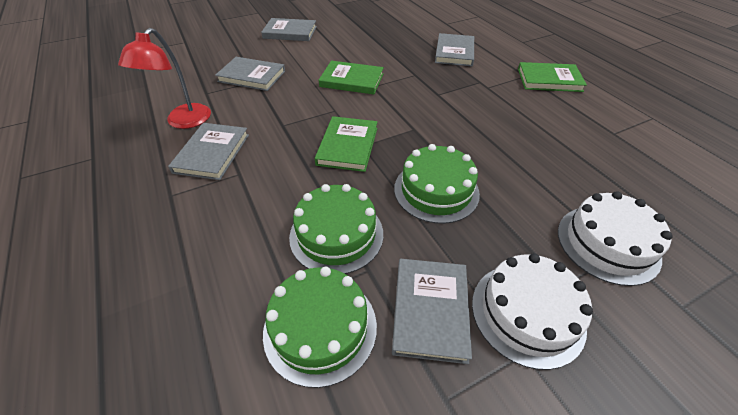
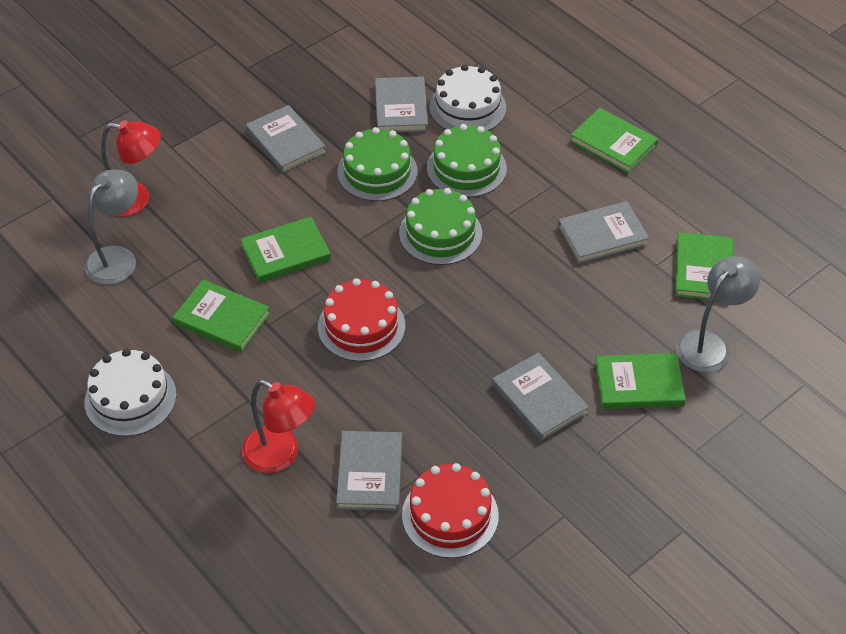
green book: [315,116,378,172] [319,61,384,94] [518,62,587,92] = 3 -> [173,279,270,352] [240,217,331,283] [570,108,658,173] [595,353,686,409] [675,232,733,301] = 5
grey lamp: none = 0 -> [85,169,138,285] [676,256,760,372] = 2
red cake: none = 0 -> [318,278,405,361] [402,463,499,558] = 2
red lamp: [118,28,211,129] = 1 -> [101,120,161,217] [242,380,315,473] = 2

